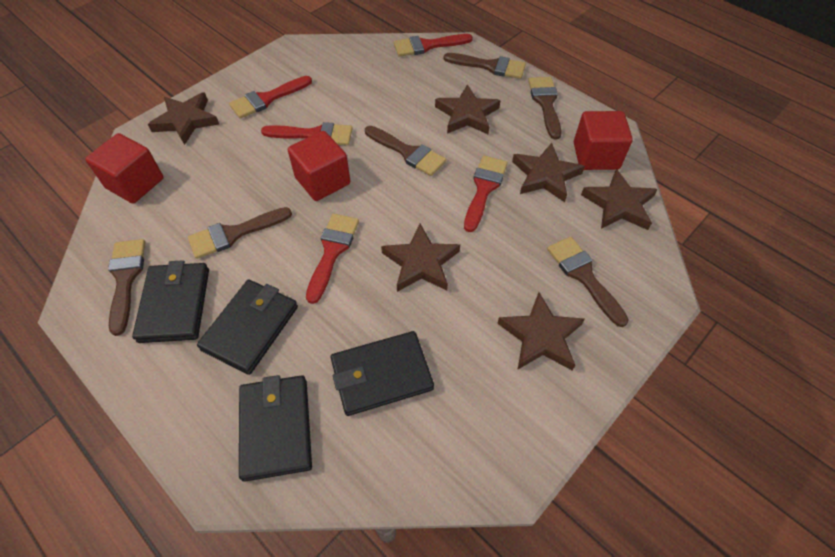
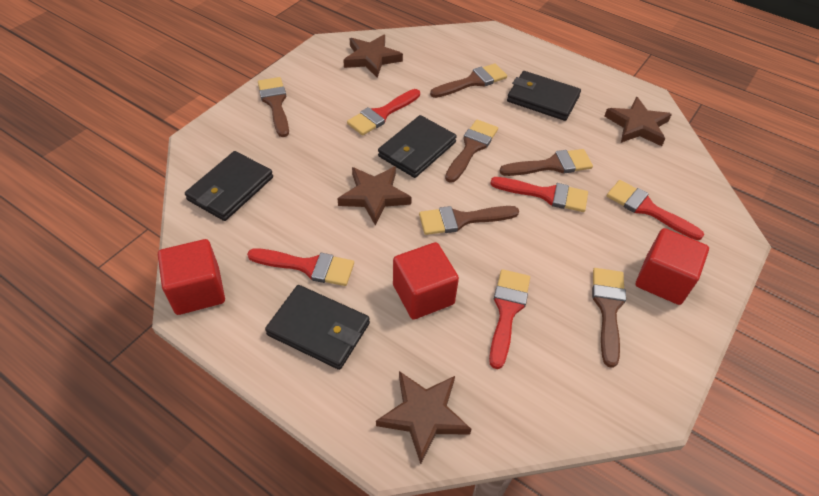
brown star: [148,92,219,145] [381,224,460,292] [435,84,501,134] [497,292,585,370] [512,143,585,202] [581,169,658,230] = 6 -> [337,166,412,225] [343,35,403,78] [376,371,472,464] [604,96,672,146] = 4

